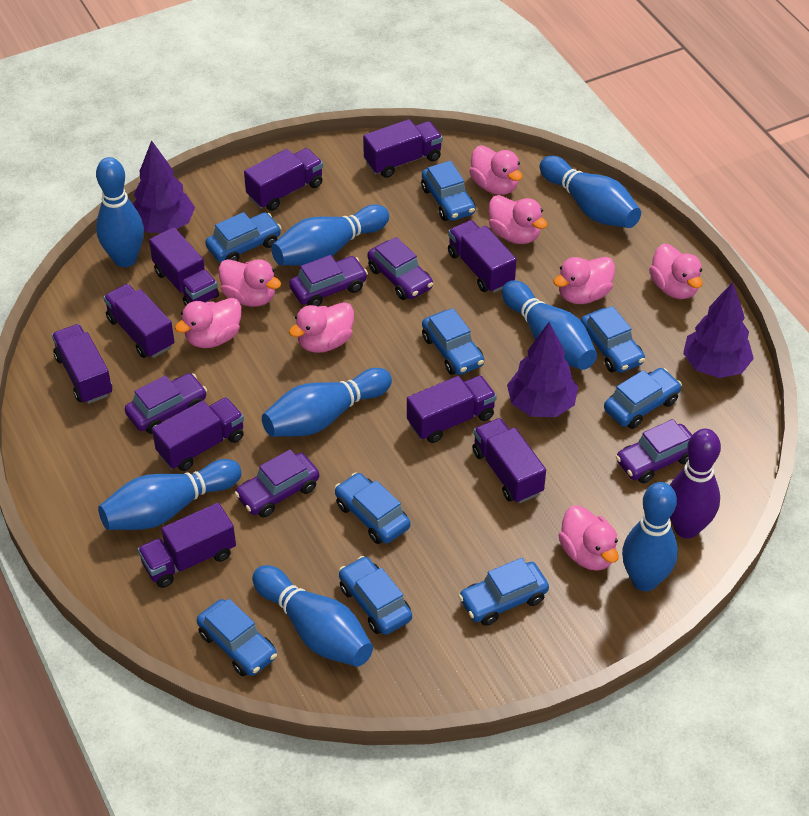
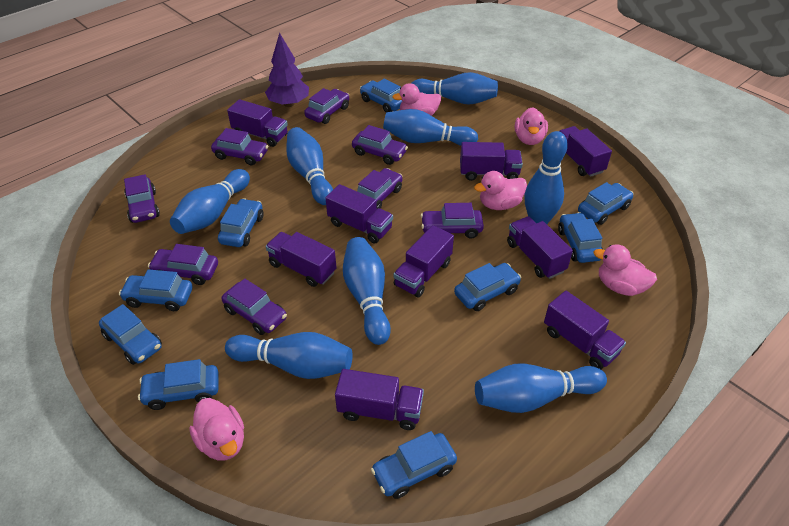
pink duck: [175,298,241,348] [218,259,281,307] [289,302,354,353] [469,145,522,195] [489,195,548,244] [553,257,615,304] [558,505,619,571] [649,244,703,299] = 8 -> [189,398,244,461] [392,83,441,116] [474,171,527,210] [515,107,548,145] [593,245,657,296] = 5
purple bowling pin: [670,429,721,538] = 1 -> none = 0
purple car: [125,373,207,434] [234,449,319,517] [289,255,368,306] [367,237,433,300] [616,419,692,483] = 5 -> [124,174,160,223] [148,244,218,285] [211,128,268,165] [221,278,287,335] [304,88,349,124] [352,125,408,165] [357,168,402,209] [421,203,484,239] = 8
purple tree: [133,140,195,233] [507,322,578,417] [683,282,754,378] = 3 -> [265,32,309,107] = 1
purple truck: [52,324,112,404] [103,284,175,358] [138,503,236,588] [149,227,219,307] [152,397,244,471] [244,148,323,211] [363,119,443,178] [407,375,497,443] [448,220,517,293] [472,418,546,503] = 10 -> [227,99,288,147] [266,232,337,287] [326,184,393,244] [335,369,424,430] [394,225,454,298] [460,142,523,181] [507,216,573,279] [544,291,626,369] [559,126,612,177] = 9

